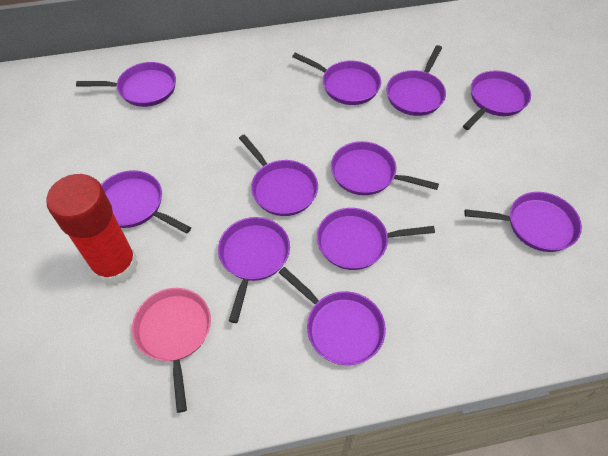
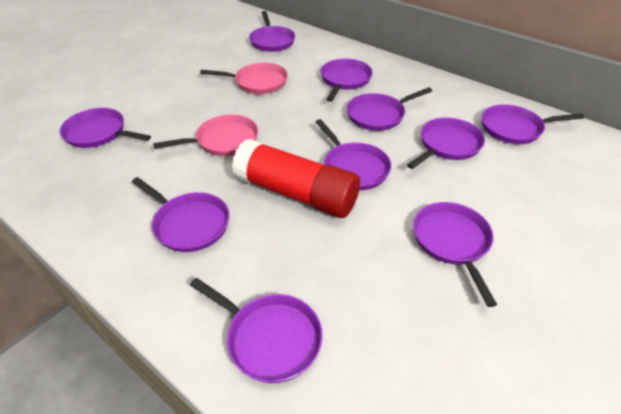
pink pan: [132,288,211,413] = 1 -> [153,114,258,156] [200,62,288,94] = 2
purple pan: [76,62,176,107] [101,170,191,234] [218,217,290,323] [239,134,318,216] [279,267,386,365] [292,52,381,105] [317,208,435,270] [331,141,439,195] [386,45,446,116] [463,70,531,130] [465,192,582,252] = 11 -> [60,108,151,148] [132,177,229,252] [190,278,323,383] [249,11,295,52] [316,119,391,190] [320,59,373,102] [347,87,432,131] [407,117,485,169] [413,202,497,307] [481,104,584,144] = 10

